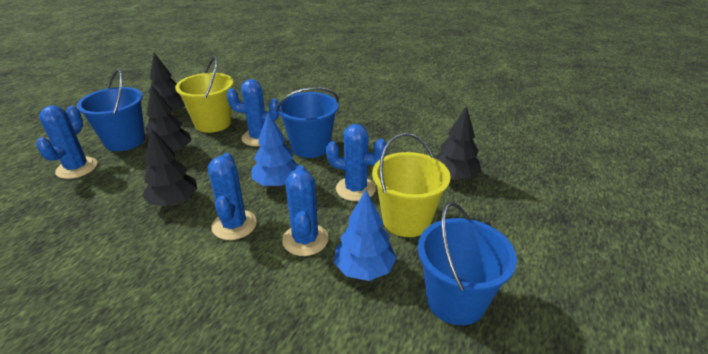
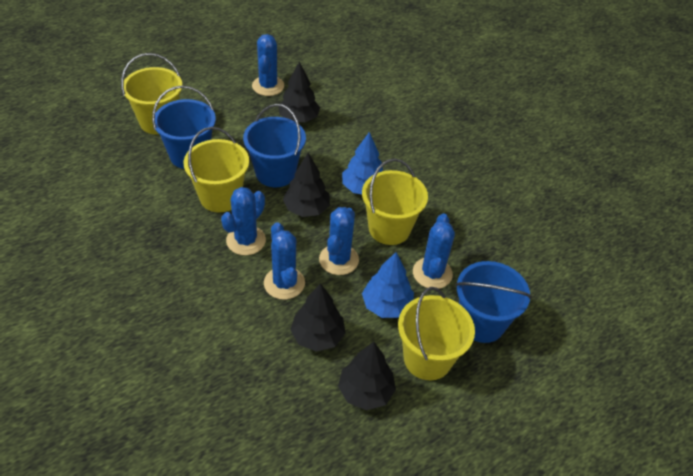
yellow bucket: [175,56,234,133] [372,133,451,237] = 2 -> [121,53,183,135] [184,127,249,212] [362,159,428,245] [398,287,475,380] = 4

